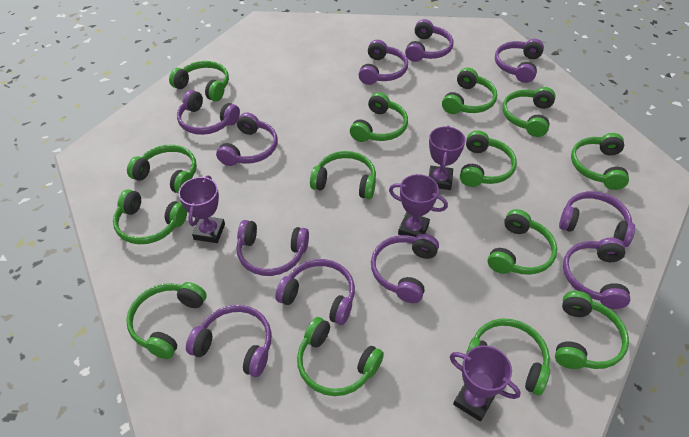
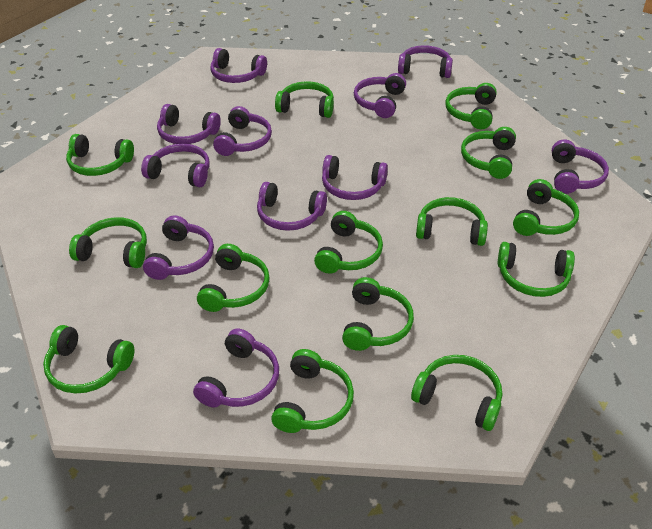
purple trophy: [179,175,225,243] [389,174,448,237] [429,126,466,190] [450,345,521,422] = 4 -> none = 0

